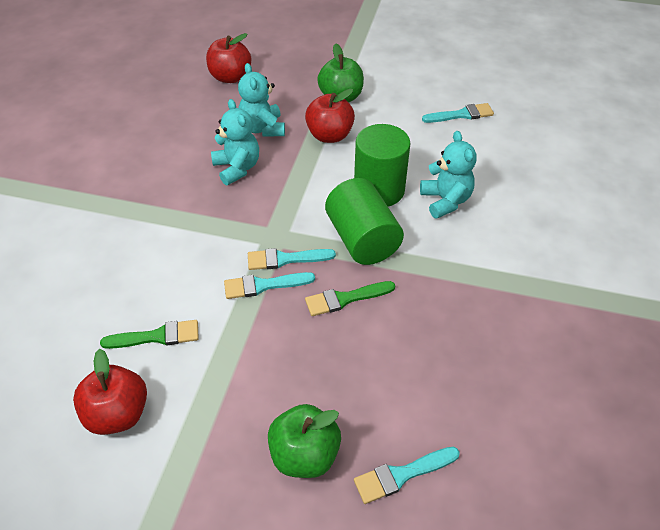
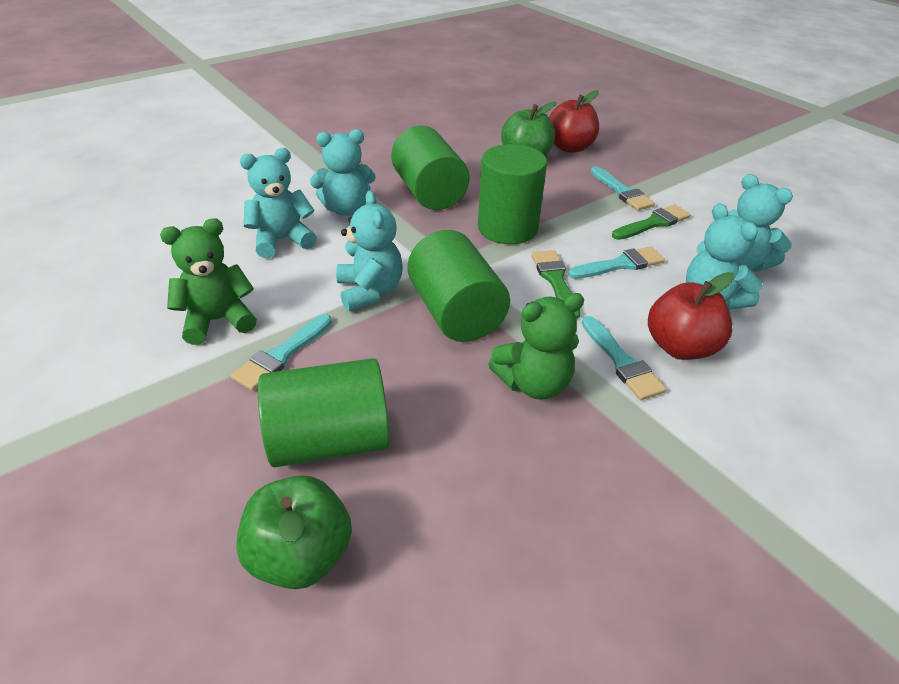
green cylinder: [325,178,404,265] [354,124,411,207] = 2 -> [258,358,390,468] [391,126,469,210] [407,230,510,342] [478,144,547,244] = 4
green teddy bear: none = 0 -> [160,218,257,345] [488,293,584,400] = 2
red apple: [73,349,147,435] [206,33,251,83] [305,89,355,143] = 3 -> [549,90,599,153] [648,272,734,360] = 2
turquoise teddy bear: [211,99,259,185] [238,63,285,137] [420,131,477,219] = 3 -> [240,148,317,258] [310,129,376,216] [336,190,403,311] [686,203,763,310] [728,174,793,272] = 5

